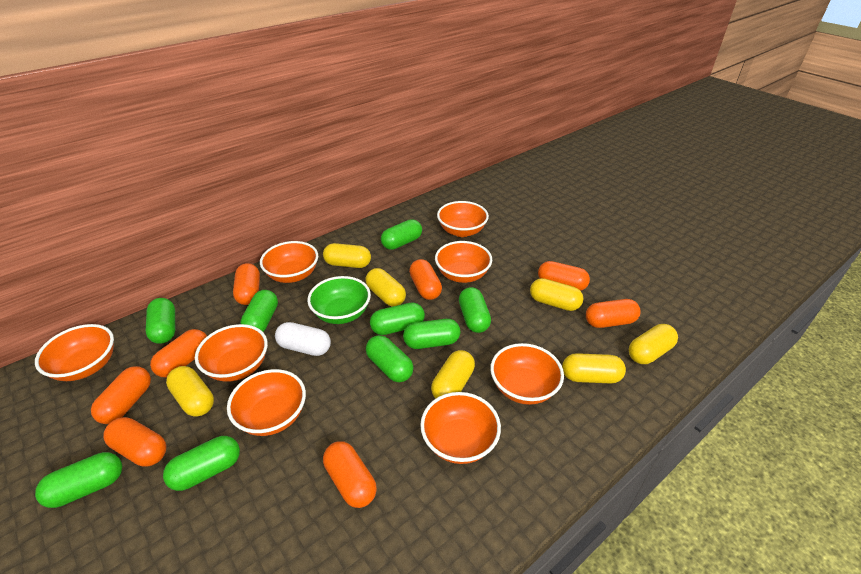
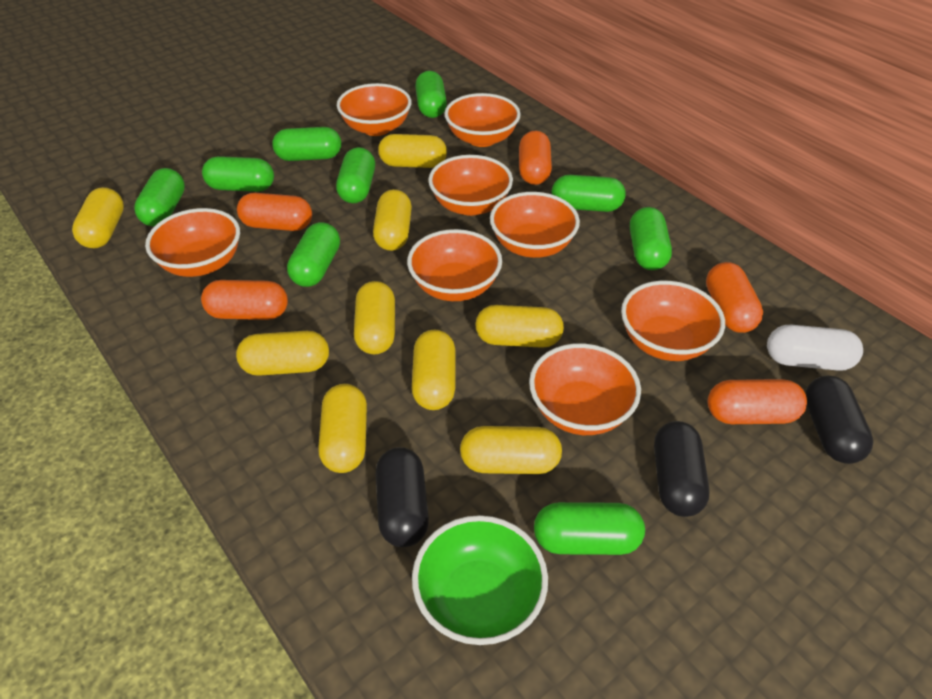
black capsule: none = 0 -> [376,447,429,547] [654,421,710,517] [805,376,873,464] = 3
orange capsule: [91,366,151,424] [103,417,167,467] [150,329,207,378] [233,263,260,305] [323,441,377,508] [409,259,442,300] [538,261,590,291] [586,299,641,328] = 8 -> [201,280,288,320] [237,193,312,231] [519,131,552,185] [706,262,763,333] [708,379,807,424] = 5
yellow capsule: [166,366,214,417] [323,243,371,268] [365,268,406,306] [431,350,475,399] [530,278,584,311] [562,353,626,383] [629,324,678,364] = 7 -> [72,187,124,248] [236,331,329,376] [318,384,367,473] [354,281,395,354] [373,189,412,251] [378,134,447,168] [412,330,456,410] [460,426,562,474] [475,305,564,348] = 9

